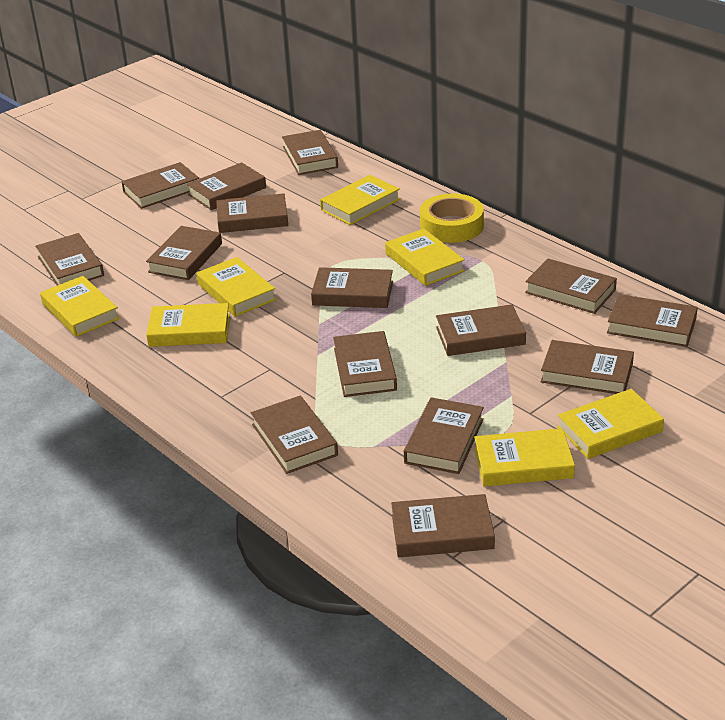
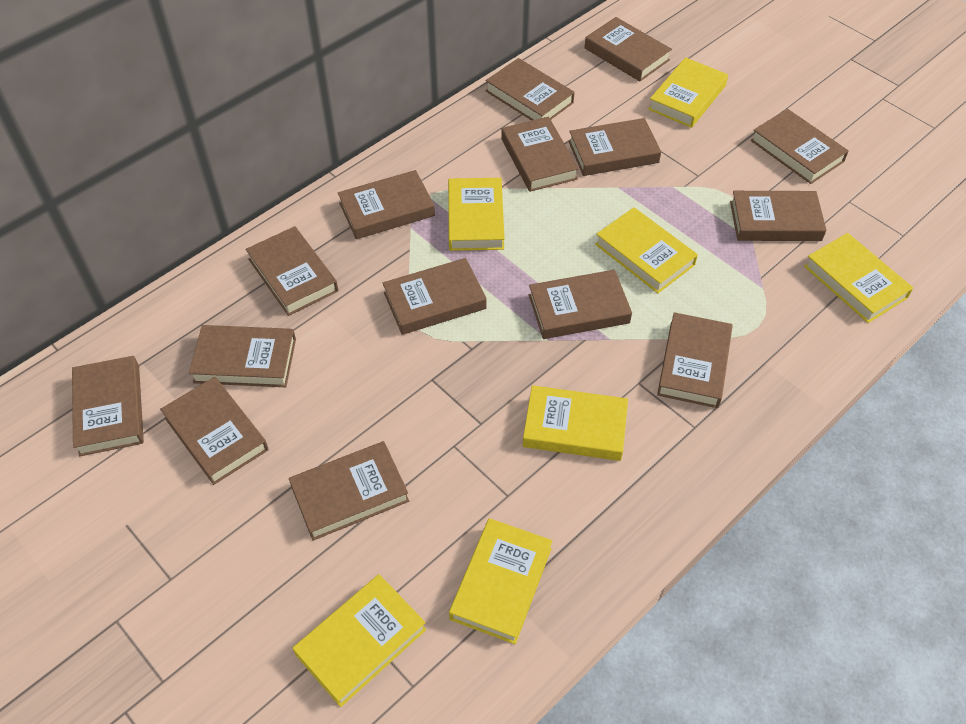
yellow tape: [420,194,484,243] = 1 -> none = 0

